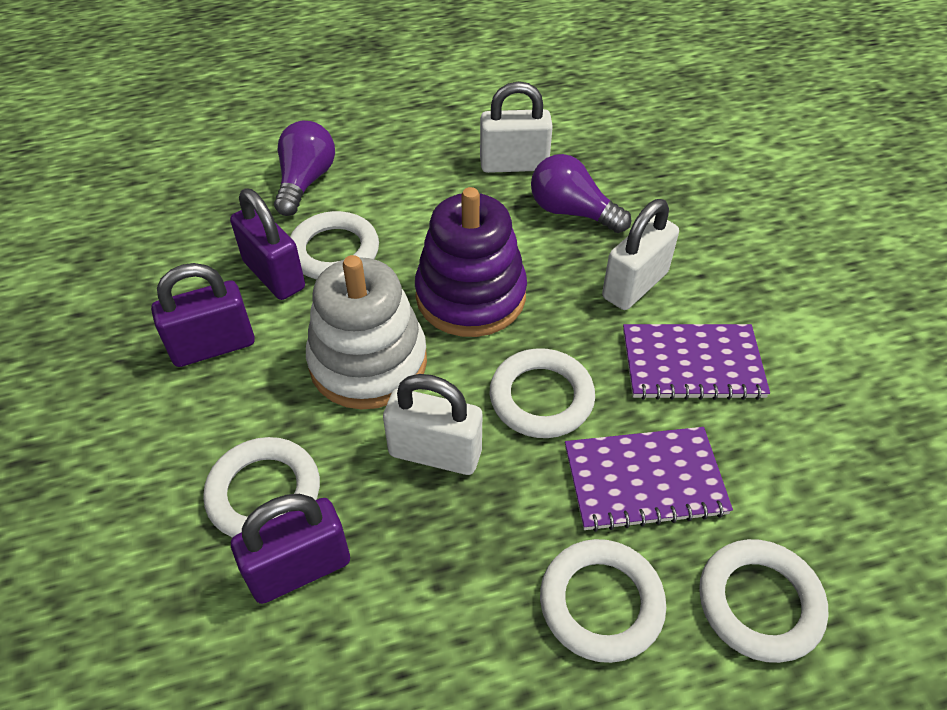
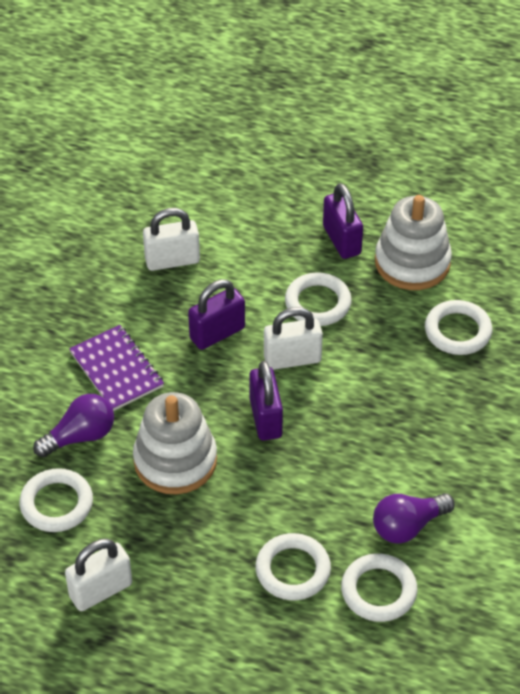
purple notebook: [565,427,733,532] [623,324,770,400] = 2 -> [69,325,164,411] = 1
purple stacking toy: [415,187,527,337] = 1 -> none = 0
white stacking toy: [306,255,427,410] = 1 -> [133,392,217,494] [375,195,452,290] = 2

